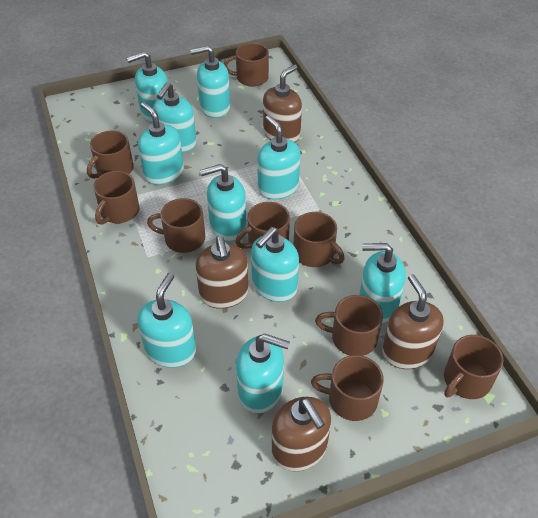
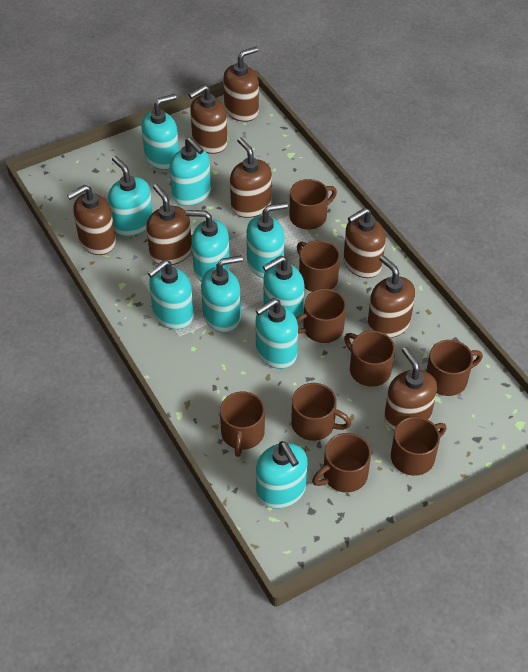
brown soap dispenser: [196,236,248,309] [263,65,302,142] [272,397,331,471] [382,274,444,369] = 4 -> [67,185,116,255] [146,184,192,265] [189,85,227,154] [223,47,259,122] [230,137,272,218] [343,208,386,278] [367,255,415,338] [384,347,437,431] = 8

